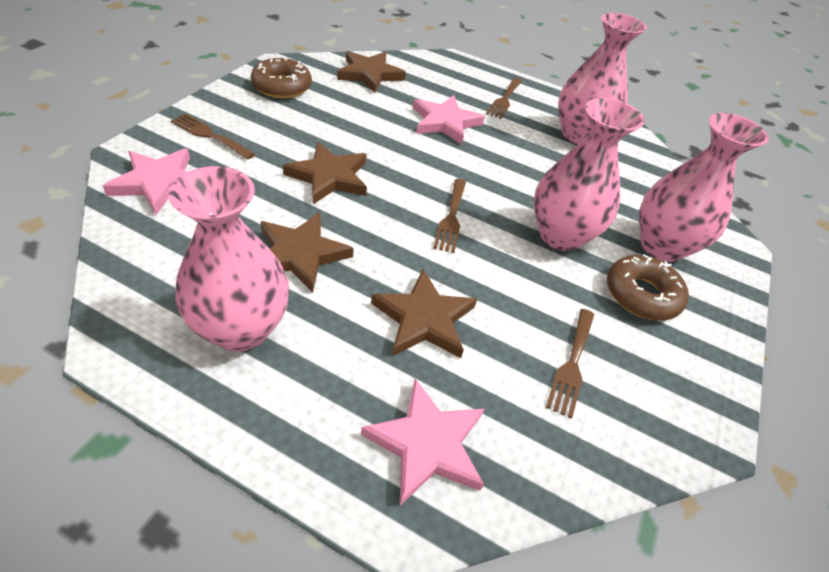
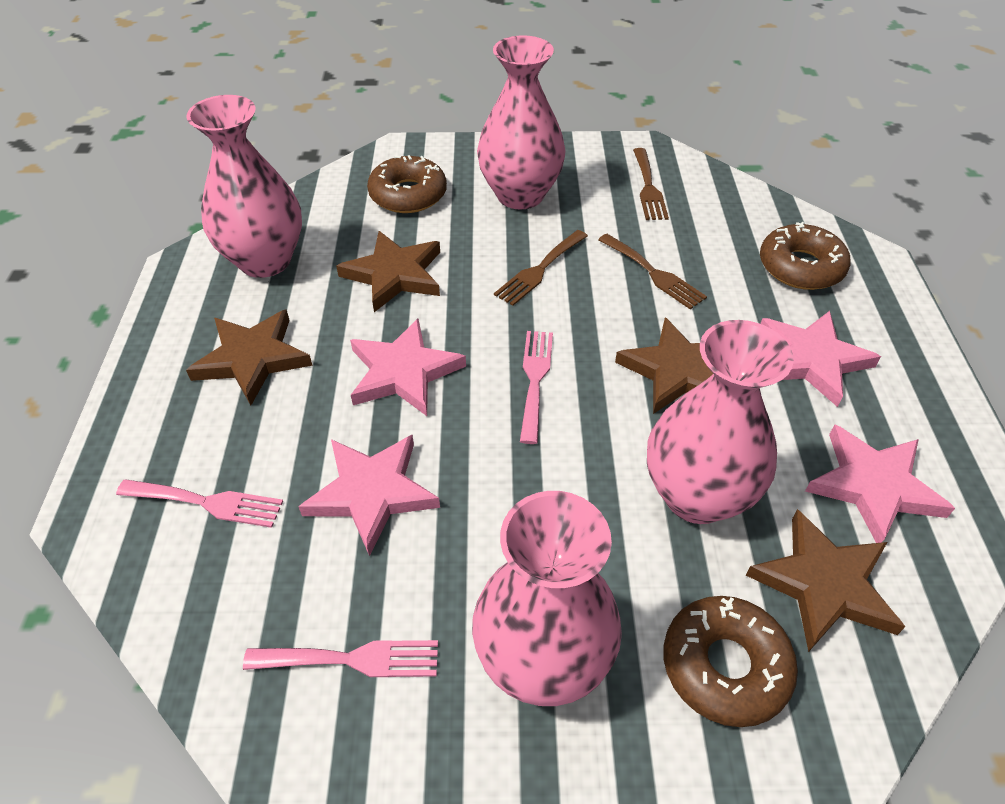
brown donut: [251,57,312,98] [607,254,689,321] = 2 -> [367,155,447,213] [663,596,798,727] [760,222,851,290] = 3
brown fork: [171,113,255,160] [433,179,466,253] [486,78,522,119] [546,309,594,419] = 4 -> [494,230,588,306] [598,234,707,309] [633,148,669,220] = 3
pink fork: none = 0 -> [116,479,283,528] [243,640,438,677] [520,331,553,444] = 3
pink star: [103,148,190,215] [361,379,484,505] [413,95,485,144] = 3 -> [298,435,440,556] [350,319,466,416] [760,311,881,407] [805,424,955,543] = 4

